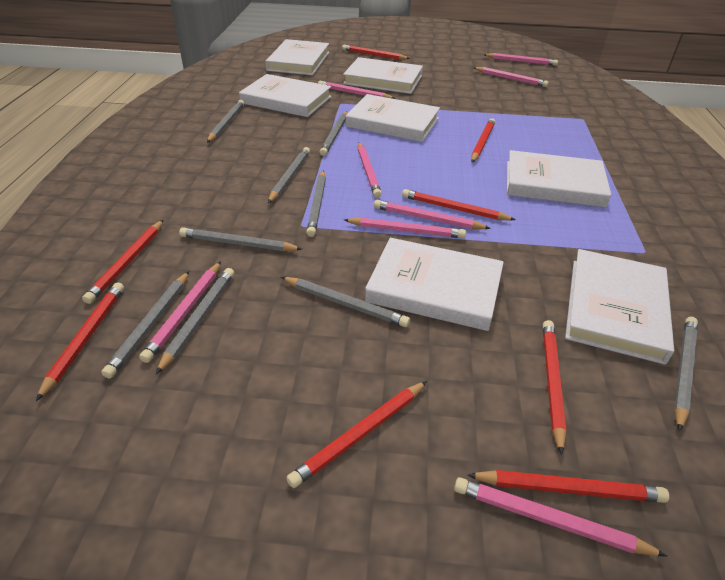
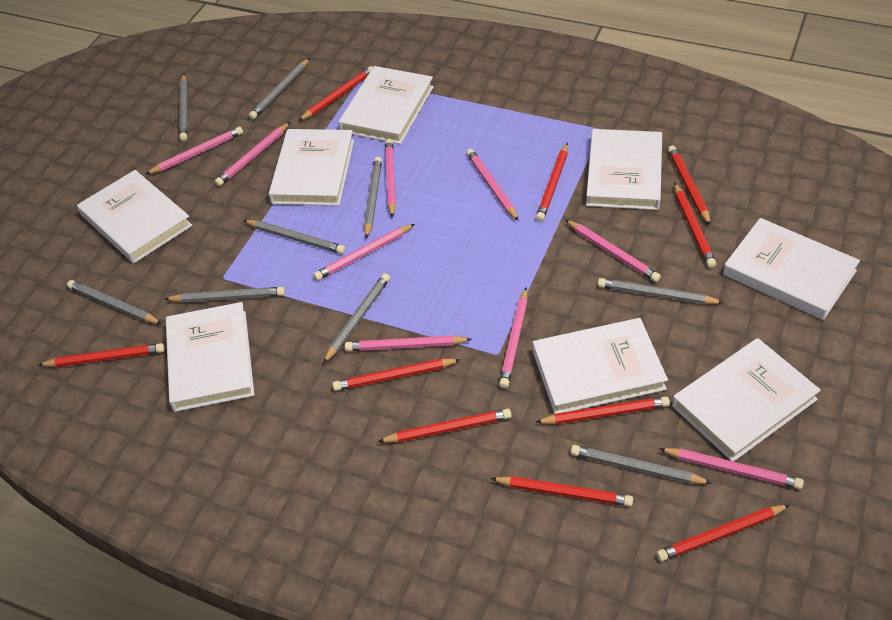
pink pencil: [139,261,221,363] [318,81,396,99] [344,217,466,238] [358,142,382,198] [374,200,491,229] [454,477,667,556] [473,67,549,87] [483,53,558,66] = 8 -> [145,127,243,175] [215,122,290,186] [313,224,415,281] [345,335,472,351] [385,139,396,218] [466,149,519,221] [499,288,528,388] [565,220,661,282] [659,448,804,489] = 9
red pencil: [36,282,124,401] [82,220,163,304] [286,381,427,488] [342,45,410,60] [402,189,516,221] [467,470,669,503] [471,118,495,162] [543,320,566,455] = 8 -> [38,343,165,367] [298,66,373,121] [332,359,461,391] [378,409,512,443] [490,476,633,506] [535,396,670,424] [536,143,568,221] [656,505,790,561] [668,146,711,226] [674,182,716,268] = 10
white book: [239,74,331,117] [265,39,329,75] [343,57,423,94] [346,94,440,142] [365,238,504,331] [507,150,611,207] [565,249,674,365] = 7 -> [77,170,192,263] [166,302,254,412] [269,129,354,206] [338,66,434,144] [533,318,668,414] [586,129,662,210] [672,338,821,462] [723,218,860,320] = 8

